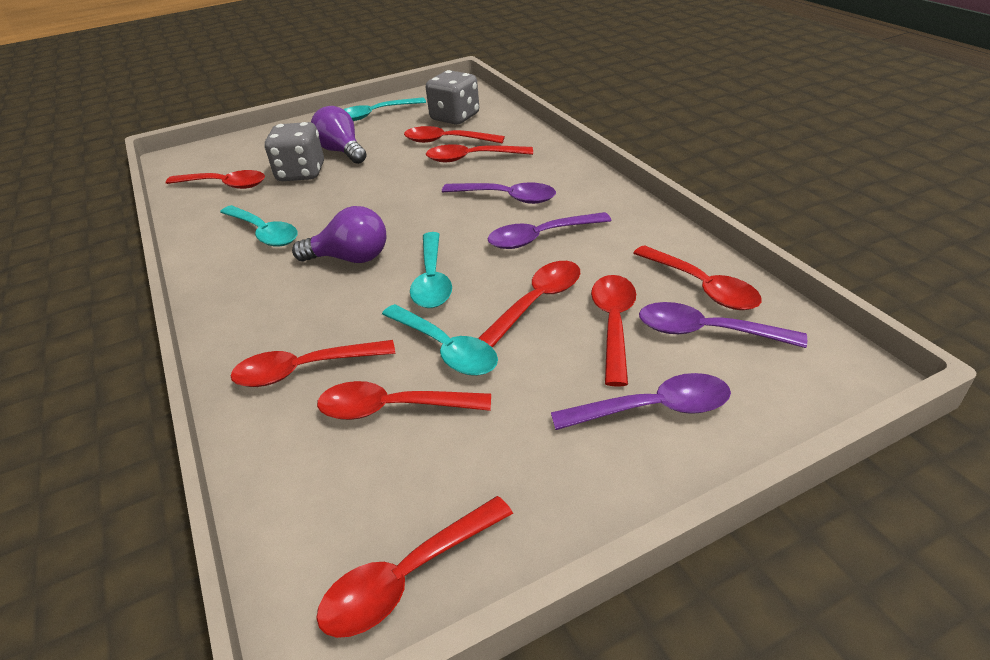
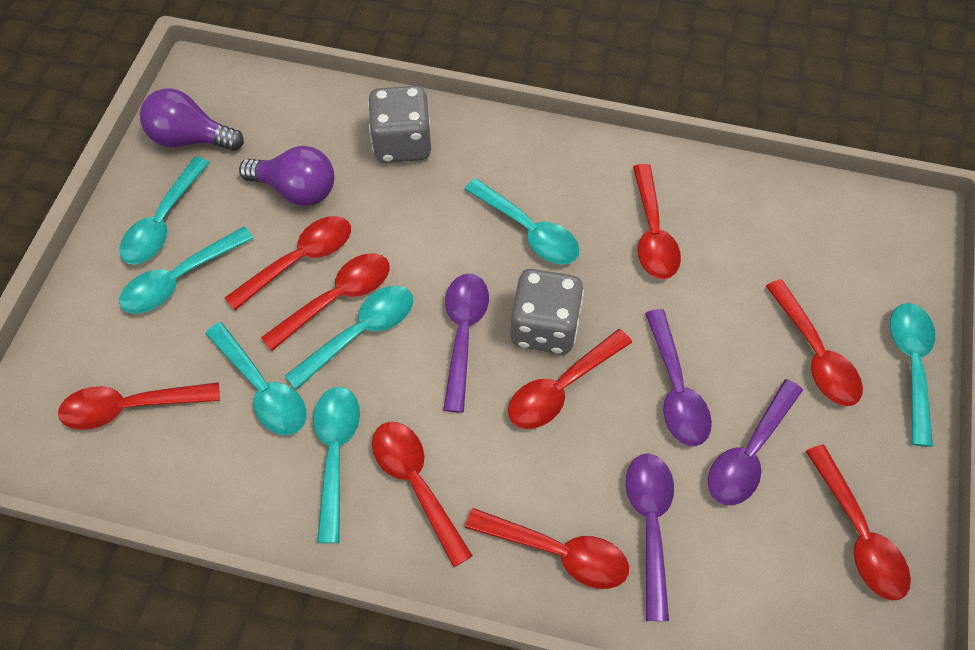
turquoise spoon: [220,205,298,246] [343,97,426,121] [382,304,498,376] [410,232,452,308] = 4 -> [119,157,210,265] [119,226,254,314] [205,322,307,435] [285,286,413,390] [313,387,360,543] [464,178,579,264] [890,303,935,447] = 7

